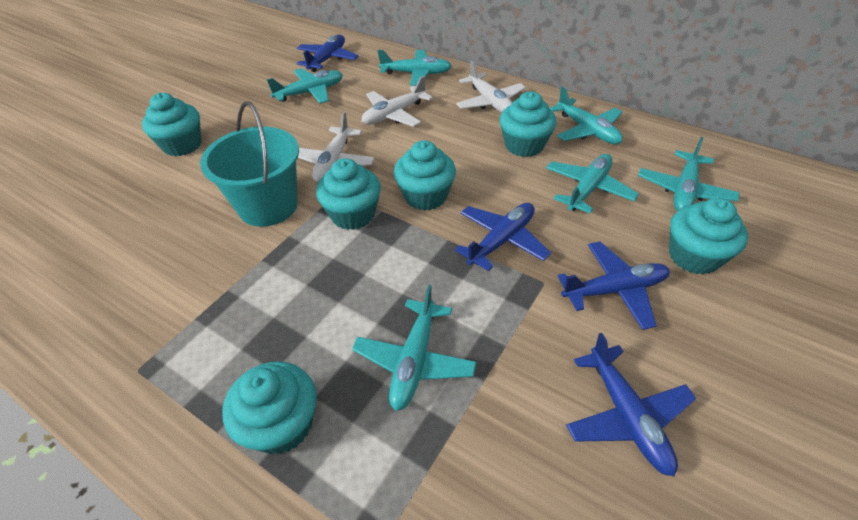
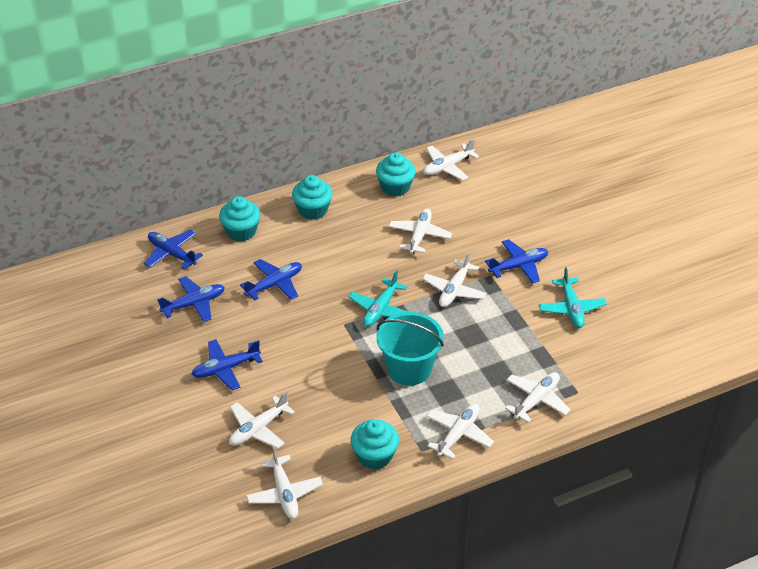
blue plane: [297,34,359,72] [455,203,551,271] [558,242,670,330] [566,333,696,477] = 4 -> [144,230,203,269] [157,276,225,322] [192,339,263,390] [240,259,302,300] [485,239,548,283] = 5
turquoise cupcake: [142,93,202,156] [222,361,316,455] [316,158,381,230] [394,140,456,211] [500,91,556,157] [669,198,748,275] = 6 -> [219,196,261,242] [292,175,333,220] [351,419,399,470] [376,152,416,196] = 4
turquoise plane: [267,68,343,104] [352,285,477,411] [378,50,452,86] [546,154,639,213] [549,87,623,144] [638,137,740,211] = 6 -> [349,270,408,327] [539,267,607,328] = 2
white plane: [298,112,375,183] [362,75,433,127] [456,60,526,113] = 3 -> [229,392,295,449] [246,446,323,519] [389,208,452,254] [422,251,487,307] [423,139,479,181] [426,404,494,459] [505,372,570,423] = 7

